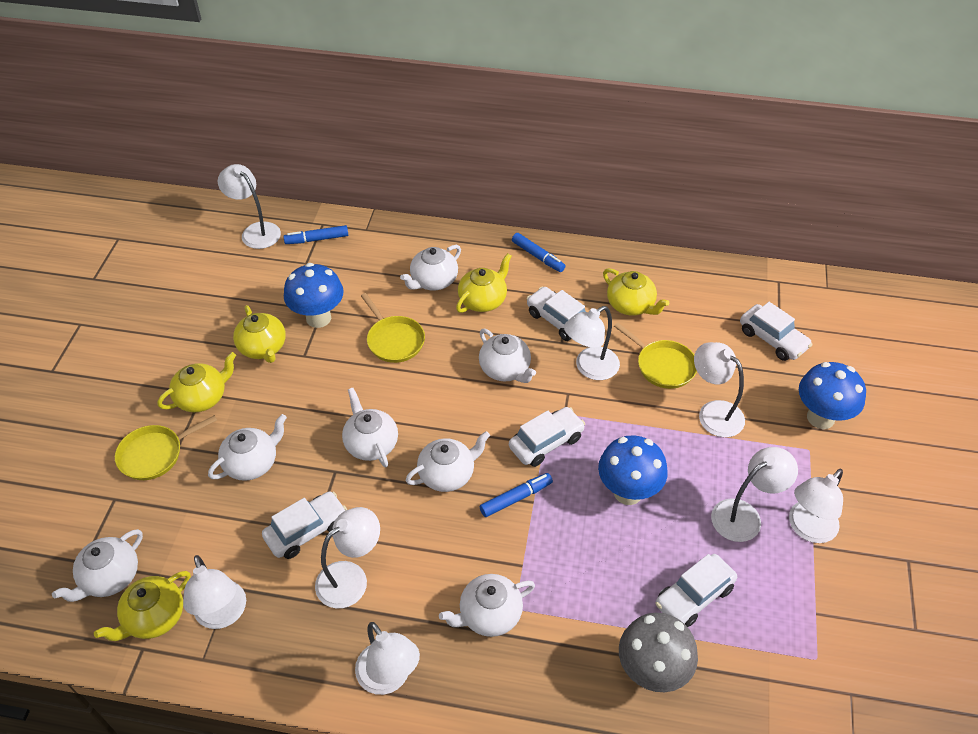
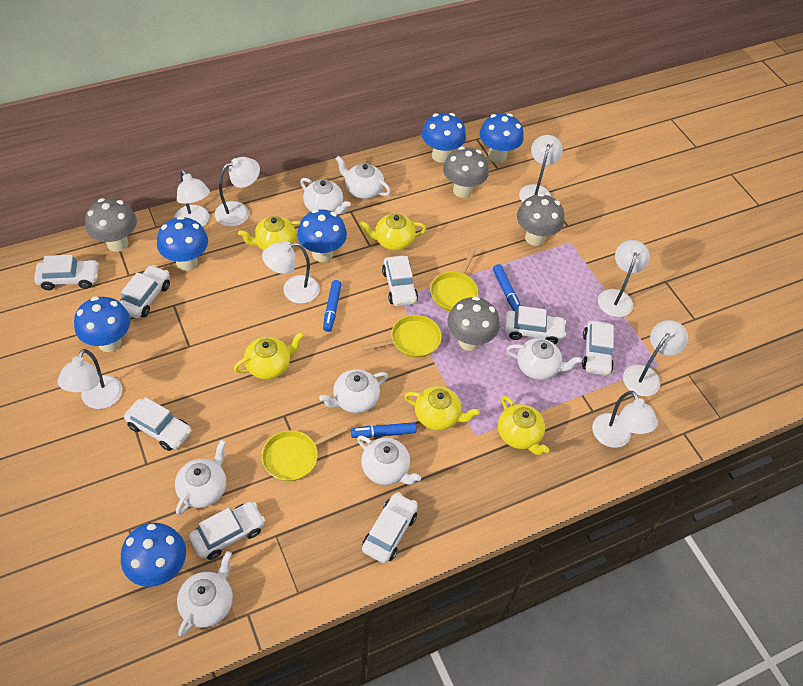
blue mushroom: [284,263,344,328] [598,435,668,505] [799,362,866,429] = 3 -> [74,296,130,352] [121,523,186,587] [157,216,208,271] [297,209,347,262] [422,113,466,163] [479,113,524,163] = 6
grey mushroom: [619,613,698,692] = 1 -> [85,198,137,252] [443,147,489,198] [447,296,500,351] [517,193,564,246] = 4
white car: [262,491,347,559] [509,407,585,467] [527,287,586,341] [656,554,737,627] [740,302,813,361] = 5 -> [34,255,99,290] [120,265,170,318] [124,397,192,451] [189,502,265,560] [362,492,418,563] [382,256,418,306] [504,306,566,344] [582,321,614,376] = 8

